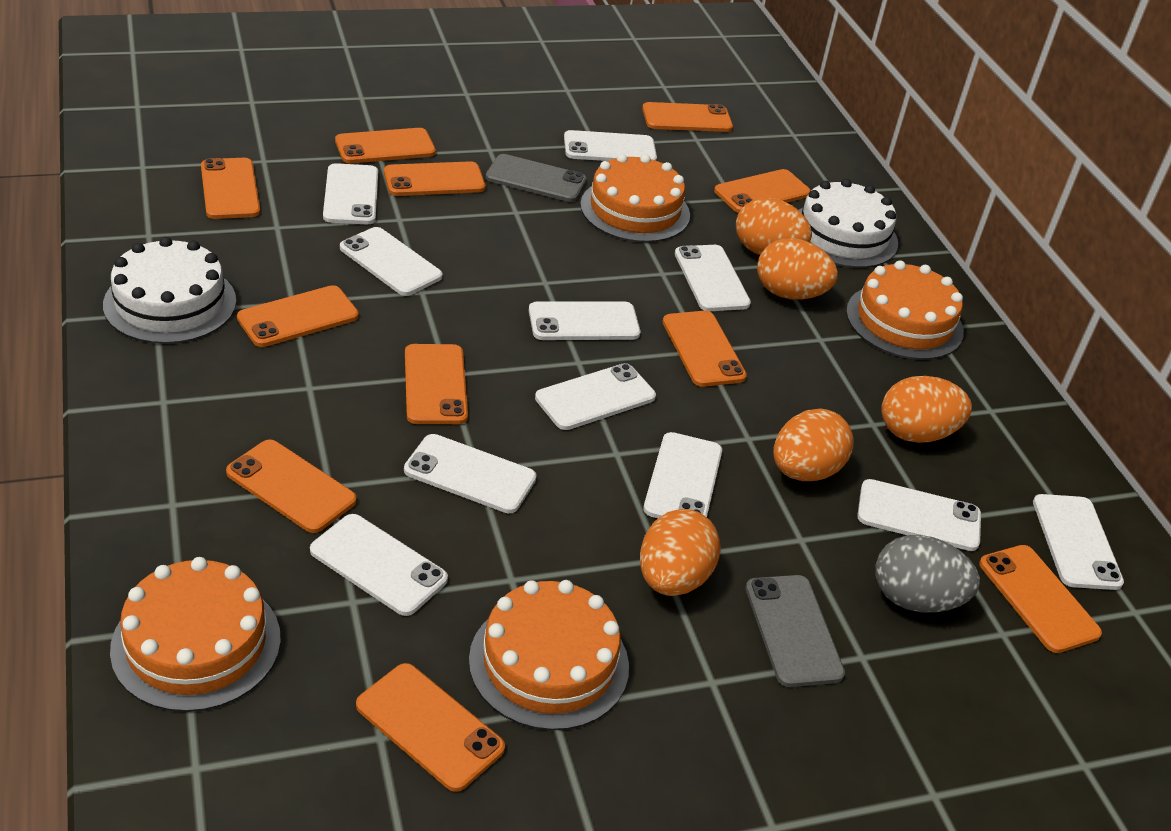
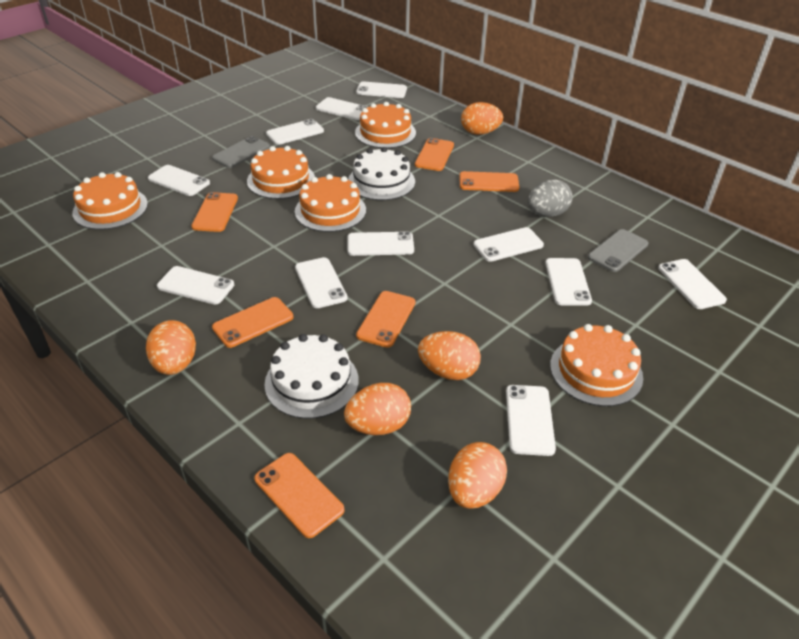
orange cake: [110,557,281,712] [469,580,629,731] [580,154,690,242] [846,261,964,360] = 4 -> [72,172,148,230] [247,146,315,199] [295,174,366,232] [355,102,416,148] [550,324,643,406] = 5
orange phone: [201,158,260,219] [226,440,357,533] [237,285,359,347] [335,128,436,163] [356,663,505,792] [384,161,485,196] [405,344,468,424] [642,102,733,132] [662,311,747,387] [714,169,811,213] [979,545,1102,653] = 11 -> [191,192,238,232] [212,297,294,348] [254,453,344,538] [356,291,415,348] [415,138,454,171] [459,171,519,192] = 6

